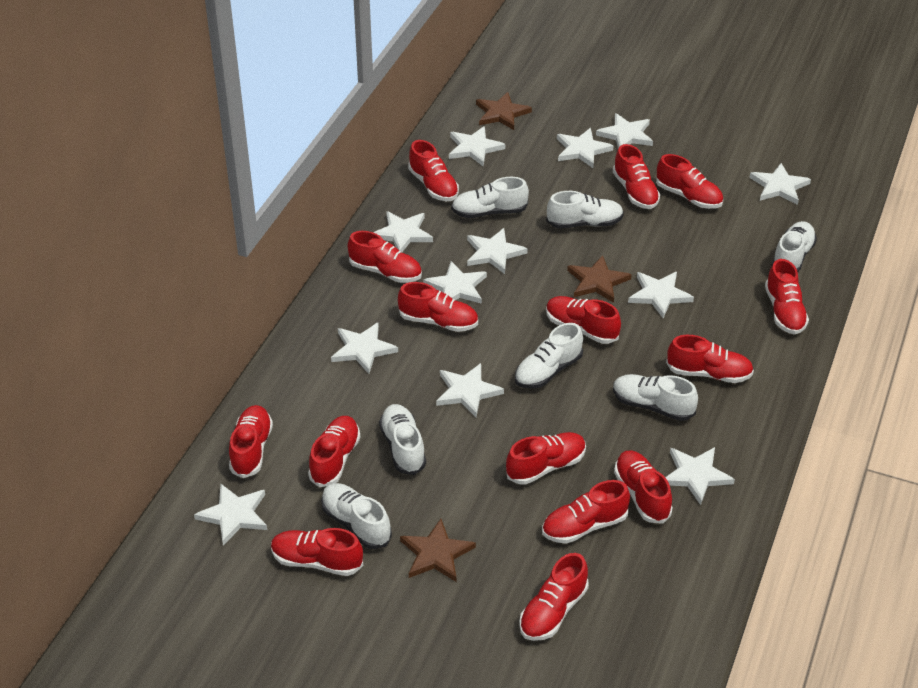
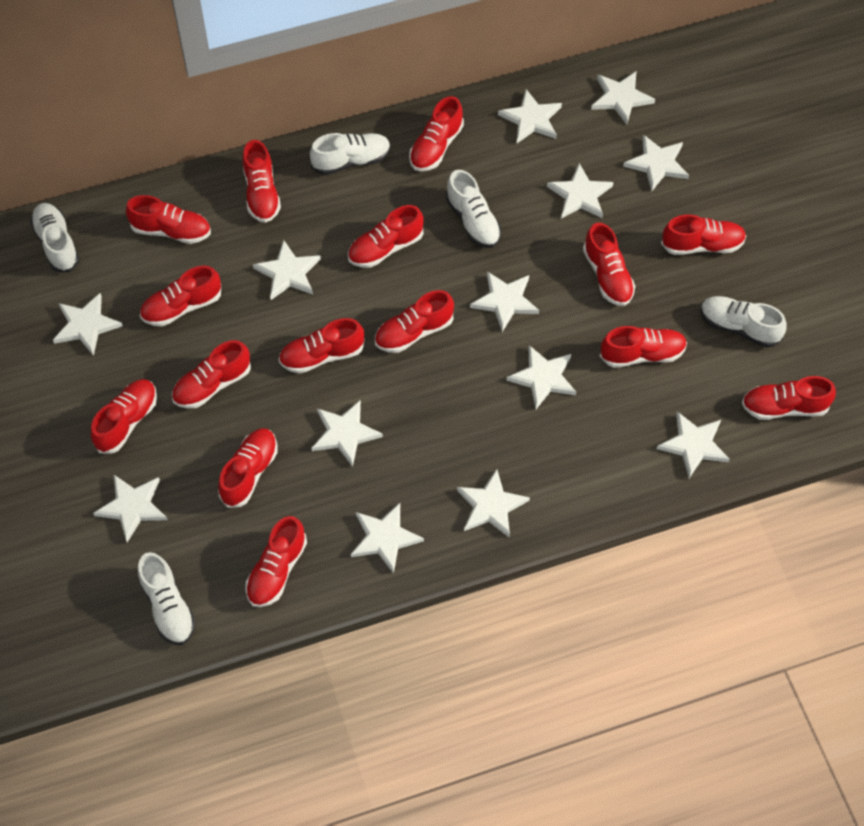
brown star: [400,519,476,582] [476,92,532,130] [567,255,632,303] = 3 -> none = 0
white shoe: [321,483,392,549] [379,404,426,475] [451,177,529,218] [515,323,583,389] [546,191,624,229] [613,374,698,421] [772,221,817,273] = 7 -> [30,203,79,272] [138,552,196,645] [310,133,391,175] [446,170,501,248] [701,296,787,347] = 5
white star: [194,484,267,546] [331,323,398,374] [373,211,433,253] [423,261,487,304] [436,363,504,417] [449,126,505,166] [467,228,528,274] [557,128,613,168] [596,113,653,149] [628,272,694,318] [665,447,735,505] [749,163,811,205] = 12 -> [53,293,123,356] [93,475,168,542] [253,240,321,300] [311,401,383,467] [351,503,424,574] [457,469,530,538] [470,271,539,332] [498,89,562,143] [507,345,576,409] [547,163,614,219] [591,72,655,125] [623,135,689,192] [657,411,730,478] = 13

